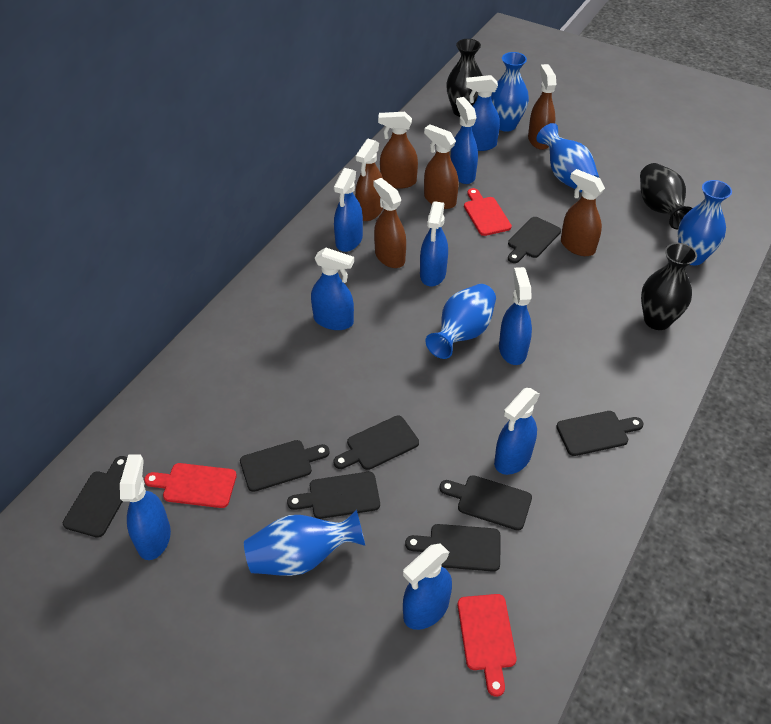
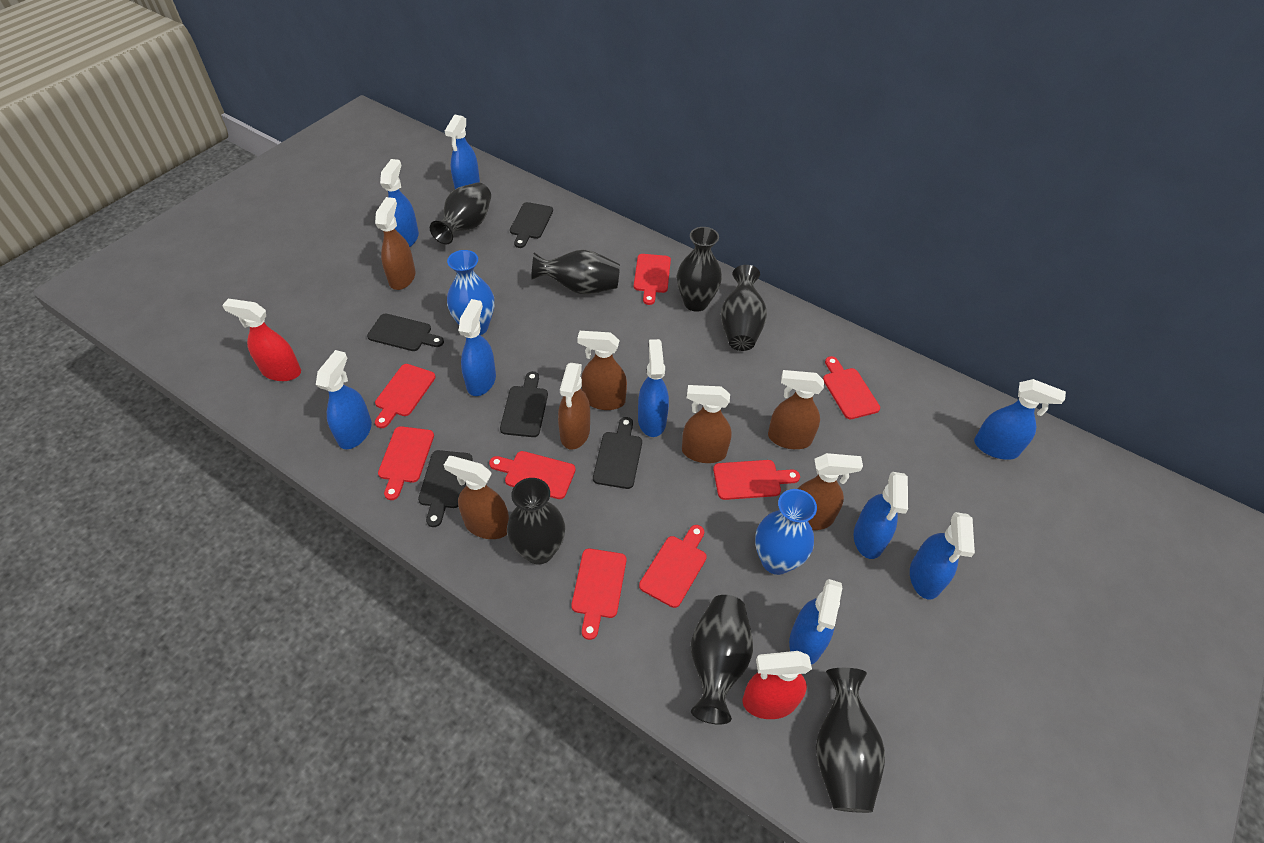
black cutting board: [63,456,127,538] [240,440,330,492] [287,472,380,519] [333,416,419,470] [405,524,500,572] [439,475,532,530] [508,217,561,263] [556,411,644,456] = 8 -> [367,313,444,351] [418,450,473,527] [500,371,548,437] [510,202,553,248] [593,417,642,489] = 5
black vase: [446,39,483,117] [640,163,693,230] [641,243,697,330] = 3 -> [430,182,491,244] [507,478,565,564] [531,250,620,294] [677,227,722,312] [691,595,753,725] [721,265,767,351] [816,668,885,813] = 7
blue vase: [244,510,365,576] [425,284,496,359] [491,52,529,132] [536,123,599,193] [678,180,732,265] = 5 -> [447,250,494,335] [755,489,817,575] = 2
brown spray bottle: [355,139,383,221] [373,178,406,268] [378,112,418,189] [424,124,459,209] [528,64,556,150] [561,169,605,256] = 6 -> [375,197,416,290] [444,456,509,539] [558,363,590,449] [577,331,627,410] [682,385,732,463] [768,370,824,449] [798,453,863,530] = 7
red cutting board: [144,463,237,508] [458,594,517,697] [464,188,512,236] = 3 -> [375,364,436,428] [378,426,434,500] [489,451,576,499] [571,548,626,640] [634,254,671,305] [639,525,707,608] [713,460,800,500] [823,356,880,419] = 8
red spray bottle: none = 0 -> [222,299,301,381] [743,651,812,719] = 2

